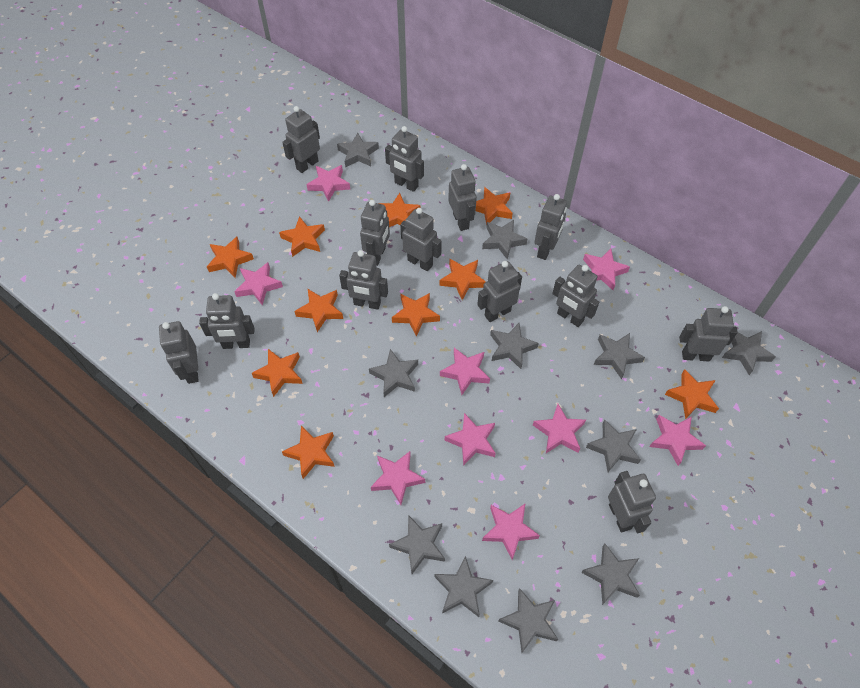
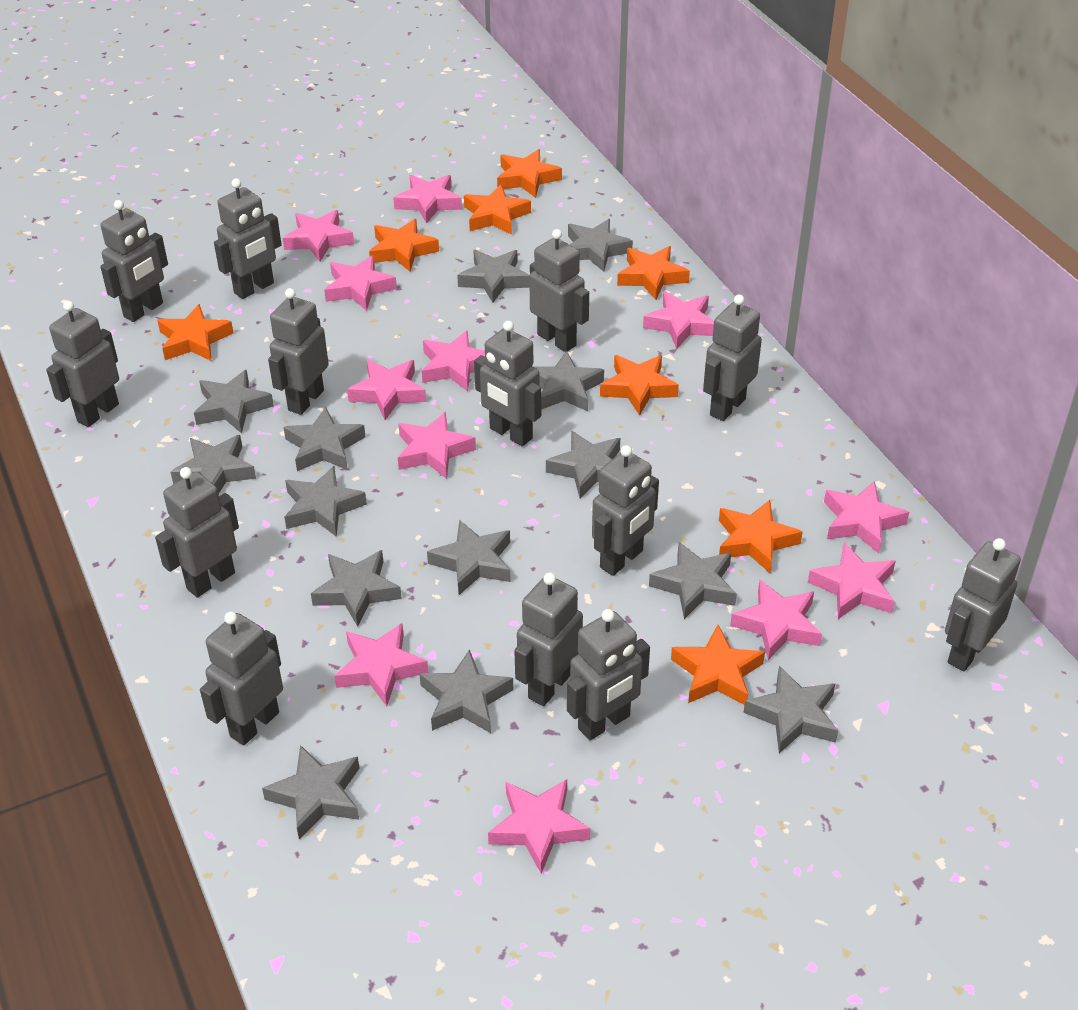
grey star: [337,133,379,167] [369,349,418,397] [389,515,445,574] [434,556,493,617] [482,220,527,260] [490,323,539,369] [498,588,558,653] [581,544,640,605] [586,420,641,472] [594,333,645,379] [722,331,776,375] = 11 -> [171,435,256,494] [194,370,274,433] [262,745,360,840] [283,407,365,471] [284,466,367,537] [311,550,402,627] [419,649,513,733] [427,520,511,595] [457,250,530,303] [532,351,604,411] [546,431,620,499] [568,219,633,272] [649,542,737,619] [743,666,838,753] = 14
orange star: [207,237,254,278] [252,349,303,397] [279,216,325,257] [282,426,335,479] [294,289,343,332] [378,193,421,227] [392,293,440,337] [439,259,486,300] [476,187,513,226] [665,369,719,419] = 10 -> [157,304,234,361] [369,219,439,272] [464,185,531,235] [497,149,562,198] [600,355,679,416] [617,246,690,300] [671,625,765,705] [719,500,803,573] = 8
pink star: [234,262,283,305] [306,165,350,202] [371,451,425,505] [440,348,490,395] [445,413,496,466] [482,503,540,560] [533,404,586,453] [583,248,630,290] [649,415,706,466] = 9 -> [283,210,354,261] [324,255,397,311] [334,623,428,706] [347,360,426,420] [393,175,462,224] [398,412,476,479] [422,330,485,391] [488,779,590,874] [643,291,714,349] [730,580,822,660] [808,543,896,619] [824,481,909,553] = 12

